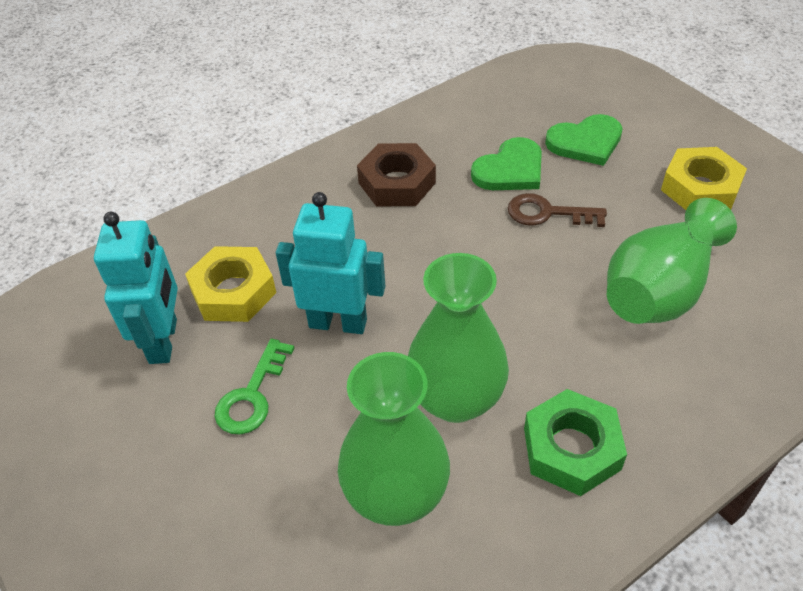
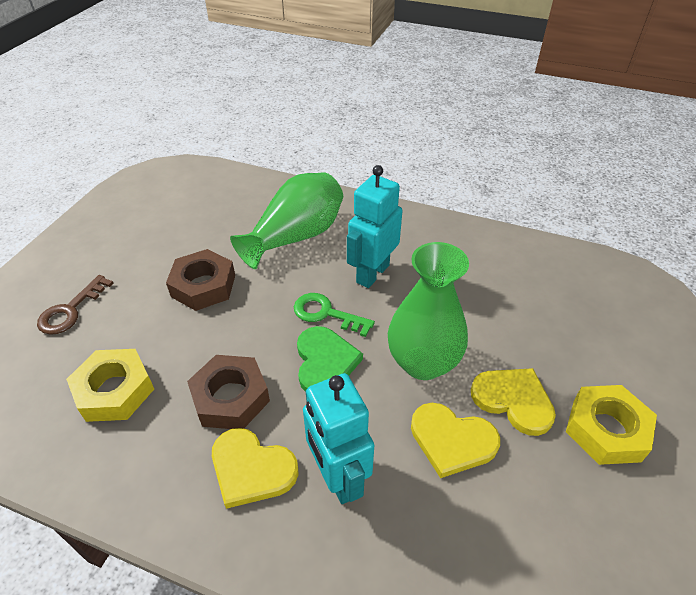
brown nut: [357,143,436,206] = 1 -> [166,249,235,311] [187,355,270,429] = 2
green heart: [471,137,542,190] [545,114,622,166] = 2 -> [297,326,363,392] = 1
green nut: [524,389,627,496] = 1 -> none = 0
green vase: [338,352,450,526] [408,253,509,423] [607,198,737,324] = 3 -> [230,172,343,269] [388,242,469,380] = 2
yellow heart: none = 0 -> [212,428,299,509] [411,403,500,478] [471,368,556,436] = 3

